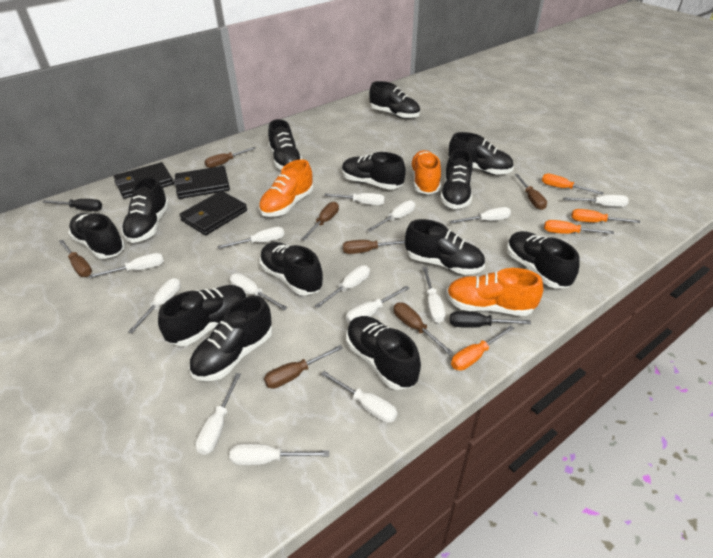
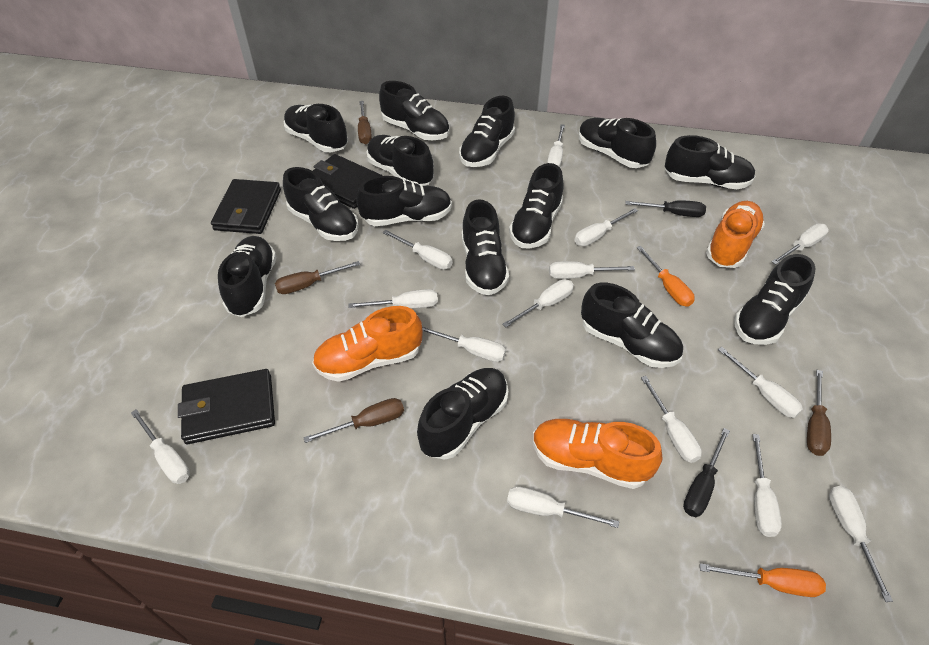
black shoe: [68,213,125,259] [121,176,169,243] [158,285,247,346] [189,296,272,381] [260,242,323,295] [268,119,302,170] [342,152,406,190] [346,316,421,390] [369,81,420,119] [405,219,485,275] [440,149,473,209] [449,132,514,175] [507,231,580,288] = 13 -> [218,236,276,317] [283,167,359,241] [284,104,348,152] [356,176,452,226] [367,135,434,186] [379,81,449,140] [417,368,508,460] [459,96,515,167] [462,199,509,295] [509,163,564,249] [579,118,656,168] [581,283,683,368] [665,135,755,189] [734,254,815,345] = 14
brown screwdriver: [59,240,92,277] [204,147,256,168] [264,345,343,389] [301,202,339,240] [343,240,405,254] [393,302,453,355] [515,174,547,210] = 7 -> [275,261,360,294] [303,398,404,443] [358,101,372,144] [807,370,831,456] = 4
orange screwdriver: [451,325,514,371] [542,173,604,195] [544,220,614,234] [571,209,641,223] = 4 -> [637,246,695,307] [700,563,826,597] = 2

